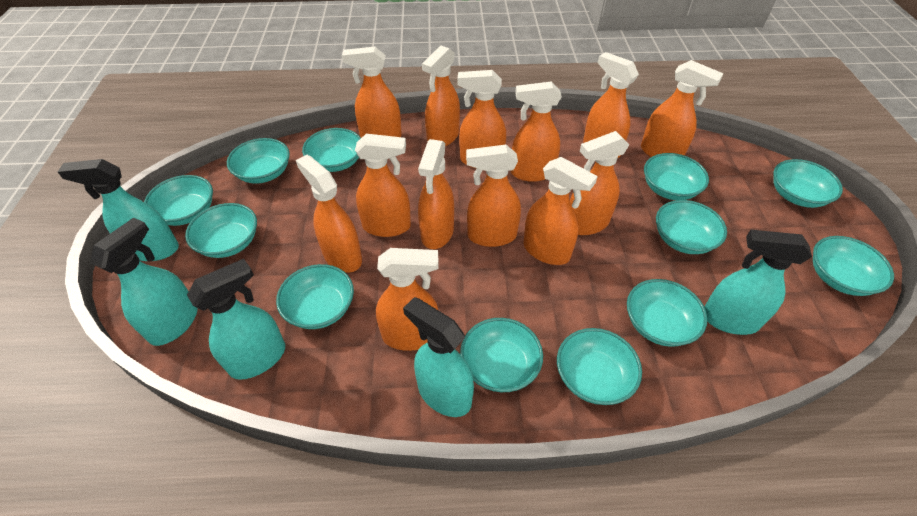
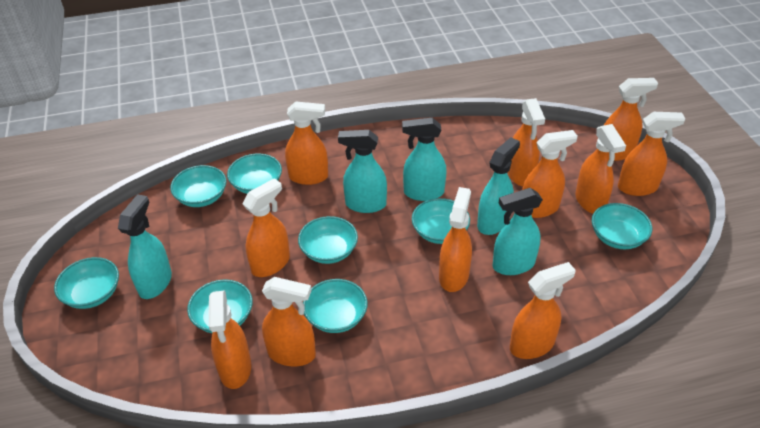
orange spray bottle: [296,155,362,273] [342,47,402,138] [355,134,411,237] [376,248,439,351] [418,139,454,249] [422,46,460,146] [457,70,506,168] [466,145,521,247] [510,81,562,182] [524,157,598,265] [570,131,629,235] [583,52,639,158] [641,60,724,157] = 13 -> [208,290,251,389] [242,178,290,277] [262,277,316,366] [285,101,328,185] [439,187,472,292] [508,98,545,187] [510,262,576,359] [522,130,578,218] [575,124,626,214] [603,78,658,161] [618,112,685,196] = 11
turquoise bowl: [144,175,213,226] [185,203,257,258] [227,138,290,184] [276,264,354,329] [302,128,361,172] [460,318,543,392] [557,328,642,405] [627,279,707,347] [644,153,709,200] [656,200,727,254] [773,159,843,208] [813,236,894,296] = 12 -> [54,257,119,309] [171,165,227,207] [187,280,253,333] [227,154,282,194] [298,216,358,264] [303,279,368,333] [412,198,470,244] [592,203,652,249] = 8

